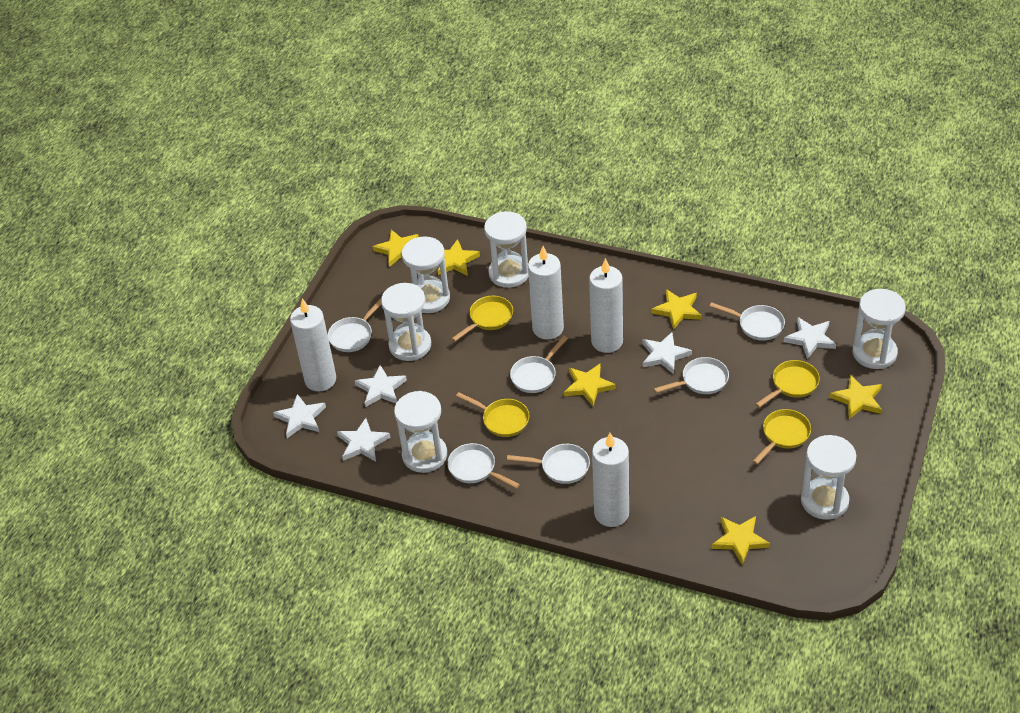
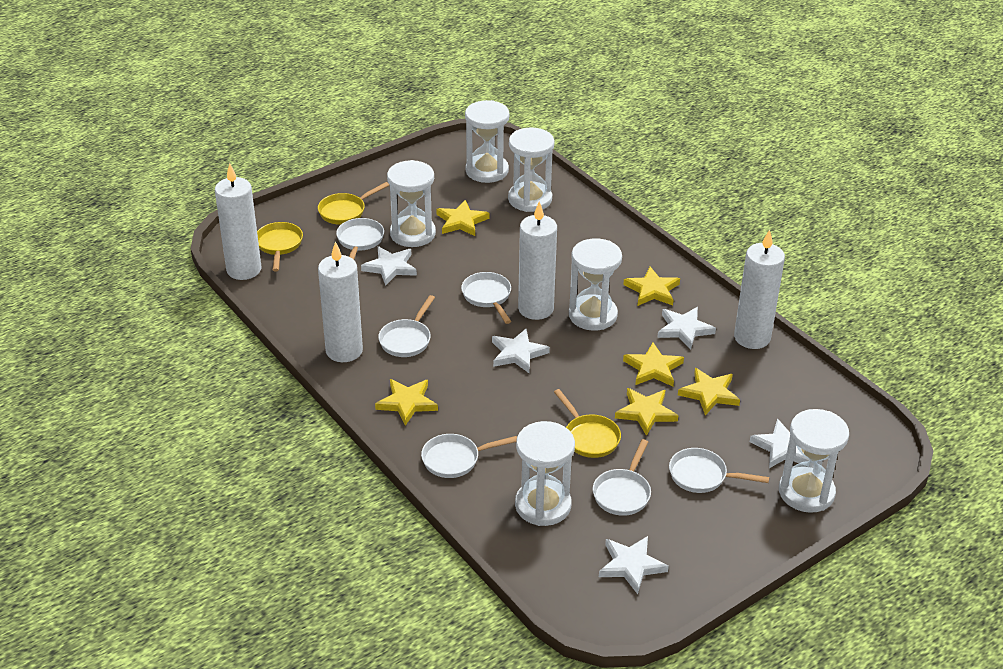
yellow pan: [451,296,513,342] [456,392,529,437] [753,409,811,464] [755,360,820,408] = 4 -> [257,222,303,271] [318,182,389,225] [554,389,621,458] = 3

